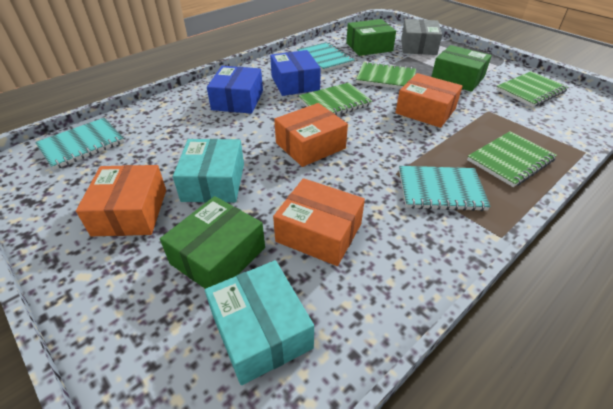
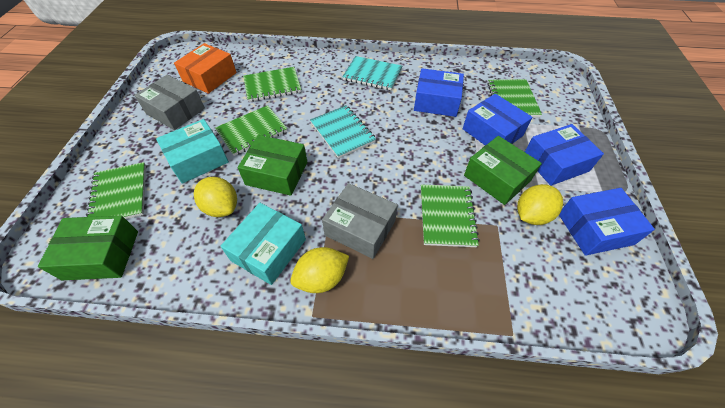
blue box: [207,66,263,114] [270,50,321,96] = 2 -> [414,68,464,117] [463,94,533,145] [525,124,604,186] [559,188,655,256] = 4
green notebook: [299,83,372,115] [356,62,416,89] [467,131,557,187] [496,71,568,107] = 4 -> [86,162,146,219] [215,105,287,156] [243,67,301,102] [421,185,480,247] [487,79,542,118] = 5
grey box: [401,19,442,55] = 1 -> [134,75,205,130] [322,183,398,259] = 2
orange box: [76,165,166,236] [273,178,365,266] [274,103,348,167] [396,73,462,128] = 4 -> [174,43,237,94] = 1
turquoise notebook: [35,118,124,170] [297,42,355,72] [399,166,491,211] = 3 -> [310,105,376,159] [342,56,402,90] = 2
yellow lemon: none = 0 -> [194,177,237,217] [290,247,349,293] [517,184,563,225] = 3

